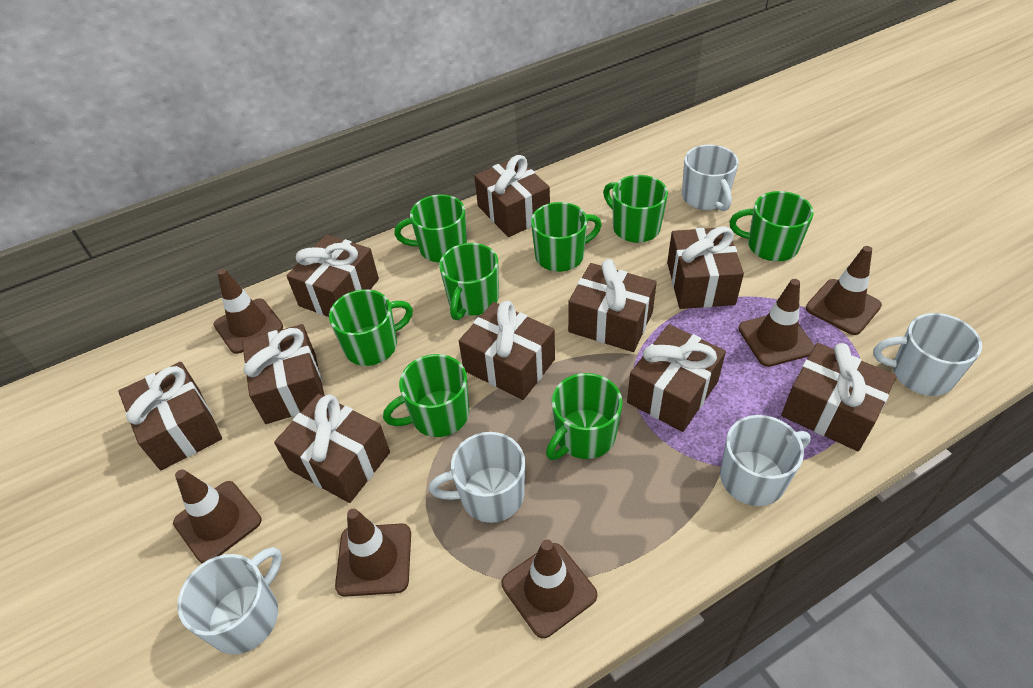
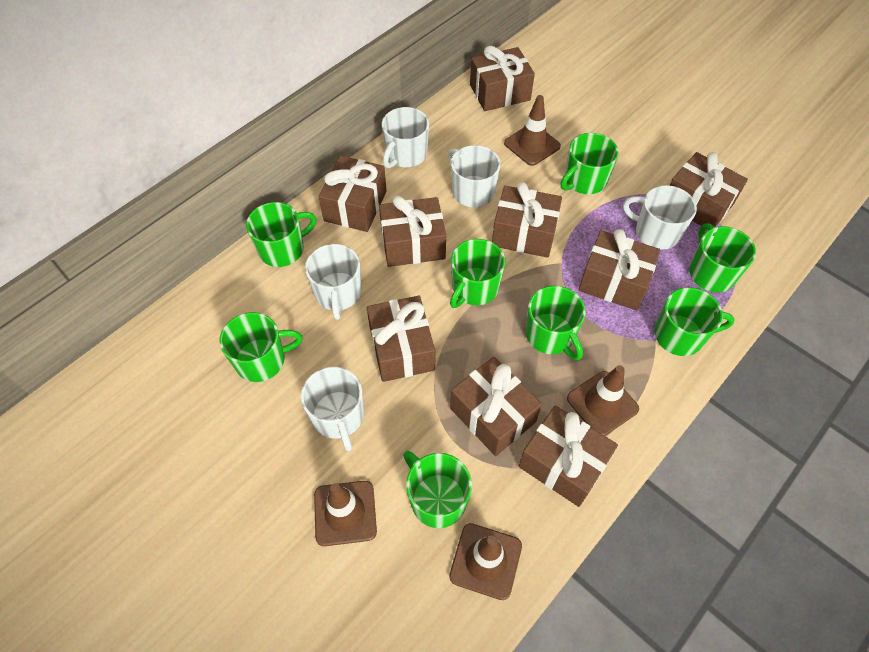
brown gift: [118,362,222,470] [242,324,325,424] [274,394,390,503] [287,234,379,317] [459,301,555,400] [474,155,550,237] [568,259,657,352] [627,324,726,432] [667,226,744,309] [781,343,896,451] = 10 -> [318,156,387,232] [367,296,435,382] [379,195,446,267] [450,357,542,456] [470,46,535,111] [492,182,562,258] [519,405,618,507] [579,229,660,311] [670,152,748,227] = 9
brown traffic cone: [173,469,262,564] [213,269,283,354] [335,509,411,597] [502,539,597,638] [738,279,815,367] [806,246,882,335] = 6 -> [314,481,377,546] [449,523,522,600] [504,95,561,166] [567,365,639,436] = 4

